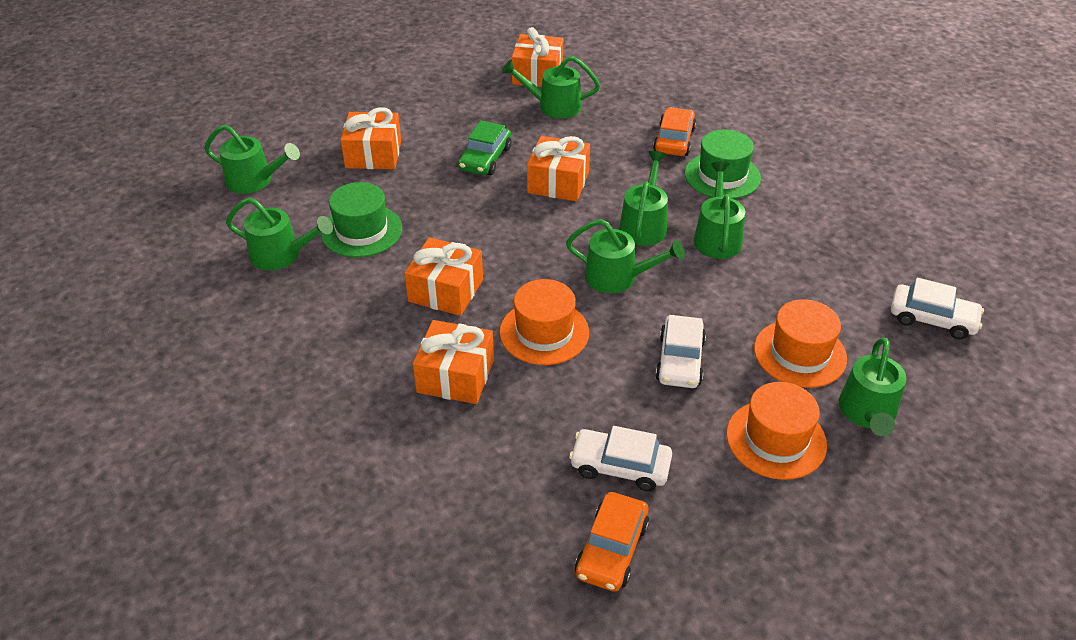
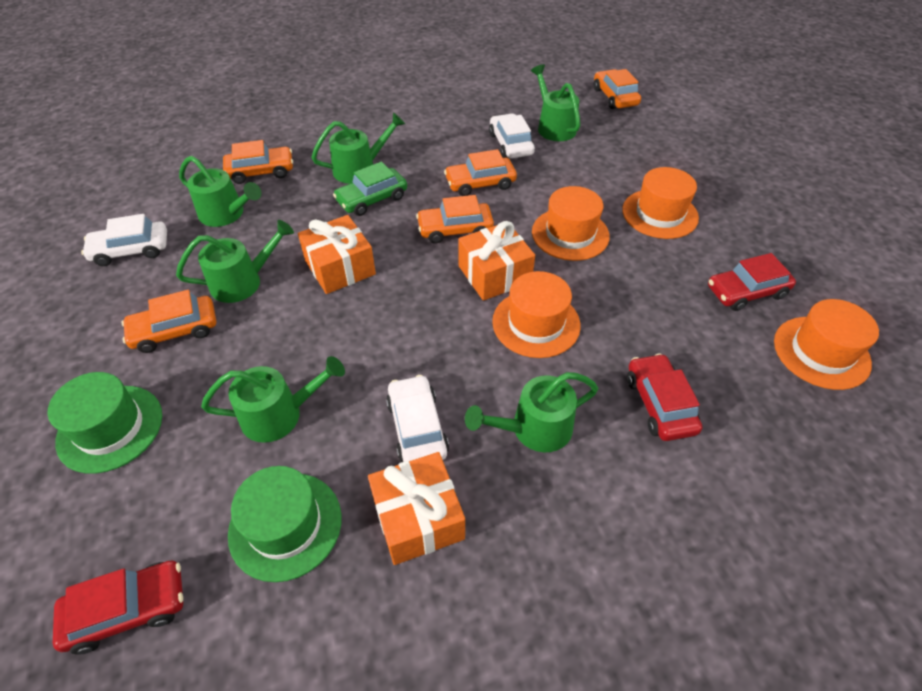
green watering can: [204,125,300,194] [226,198,333,271] [502,56,600,119] [566,219,685,293] [619,151,668,246] [693,162,745,259] [839,338,907,436] = 7 -> [176,220,294,303] [179,156,262,227] [201,356,345,443] [311,112,405,184] [465,372,598,452] [531,64,580,141] = 6
orange car: [575,492,649,592] [653,107,696,156] = 2 -> [121,290,216,353] [223,140,293,184] [416,195,494,244] [444,149,517,196] [594,69,641,109] = 5
orange gift: [341,107,401,169] [404,237,483,316] [413,320,494,404] [512,27,563,87] [527,136,590,202] = 5 -> [298,215,376,294] [368,452,465,565] [458,221,535,301] = 3
orange hat: [500,279,589,365] [726,382,827,480] [754,299,847,388] = 3 -> [492,271,581,358] [532,186,610,261] [622,167,699,239] [774,299,879,390] = 4
red car: none = 0 -> [53,561,183,654] [627,353,702,441] [708,253,796,311] = 3

